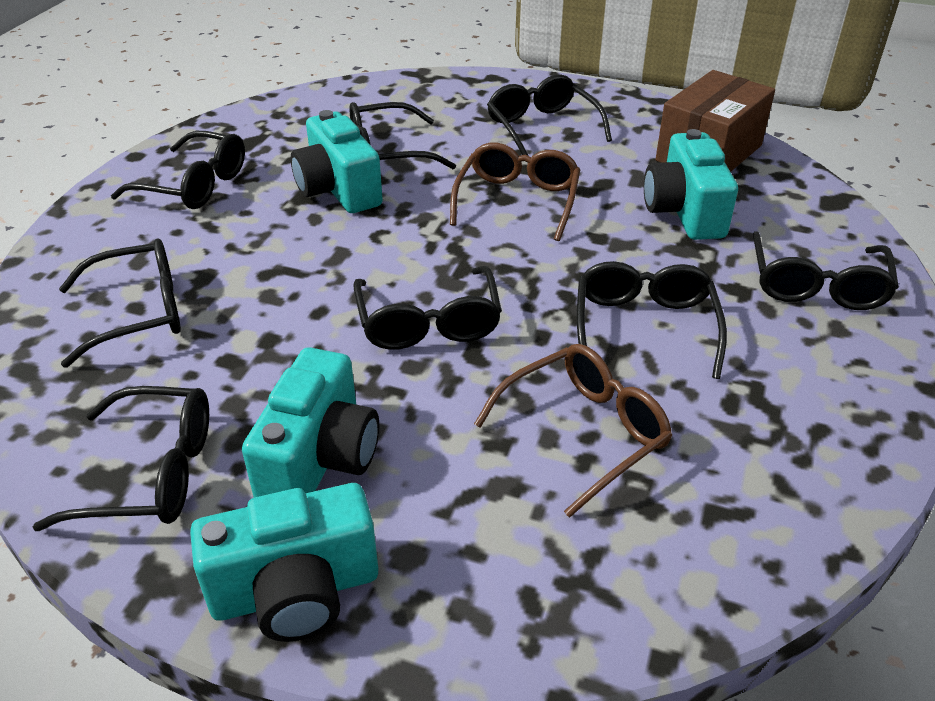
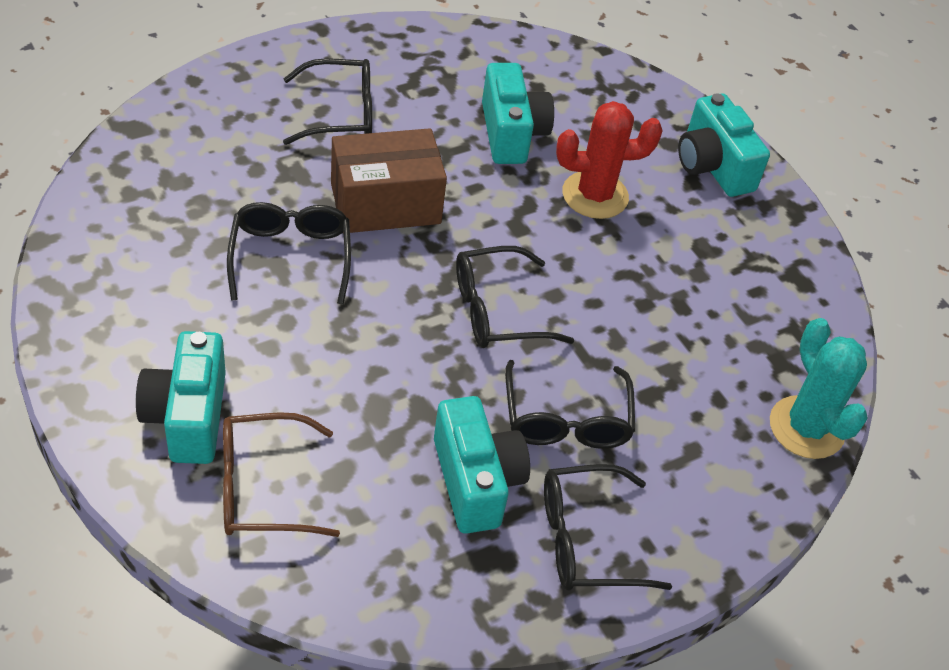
black glasses: [33,386,209,531] [59,239,181,368] [111,131,245,209] [350,102,456,169] [353,266,502,350] [487,74,612,156] [577,261,727,379] [753,231,899,310] = 8 -> [227,202,351,305] [283,58,372,145] [456,246,575,348] [505,360,635,449] [544,464,672,591] = 5
brown glasses: [450,143,580,241] [474,344,672,518] = 2 -> [223,412,340,537] = 1
red cactus: none = 0 -> [556,101,663,219] = 1
turquoise cactus: none = 0 -> [770,318,868,459] = 1

